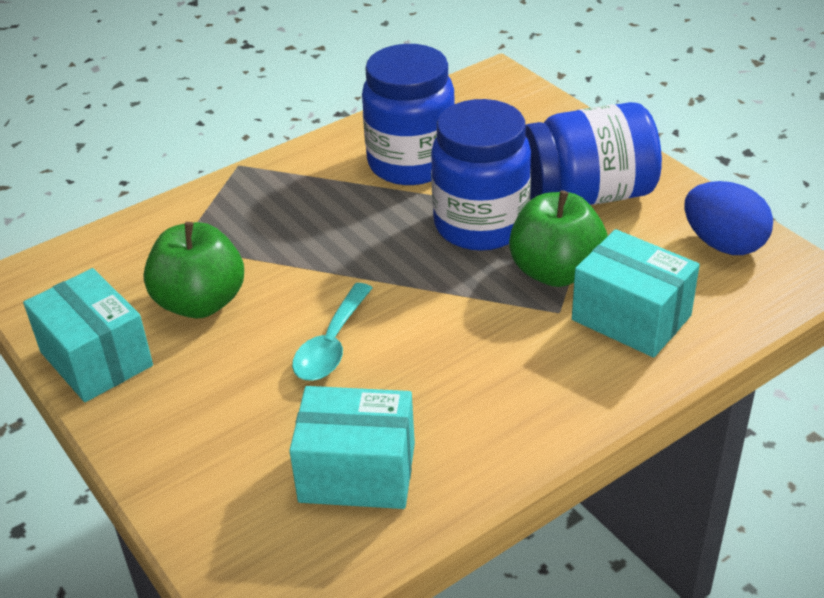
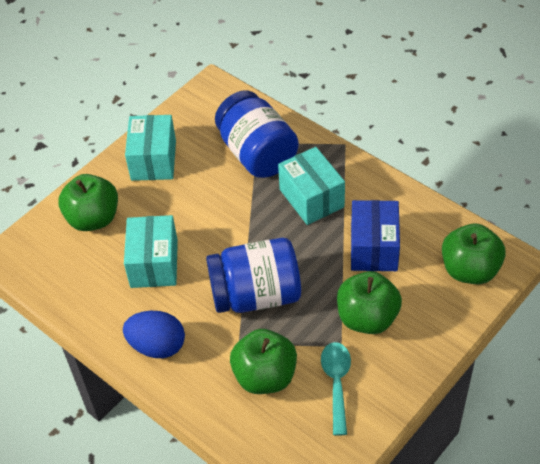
blue box: none = 0 -> [351,200,400,271] = 1
blue jar: [362,44,455,185] [431,99,531,251] [525,102,662,205] = 3 -> [206,238,301,313] [215,90,299,178] = 2
green apple: [144,222,244,318] [509,190,608,287] = 2 -> [58,174,118,231] [230,329,297,394] [337,271,402,334] [442,224,506,284] = 4

